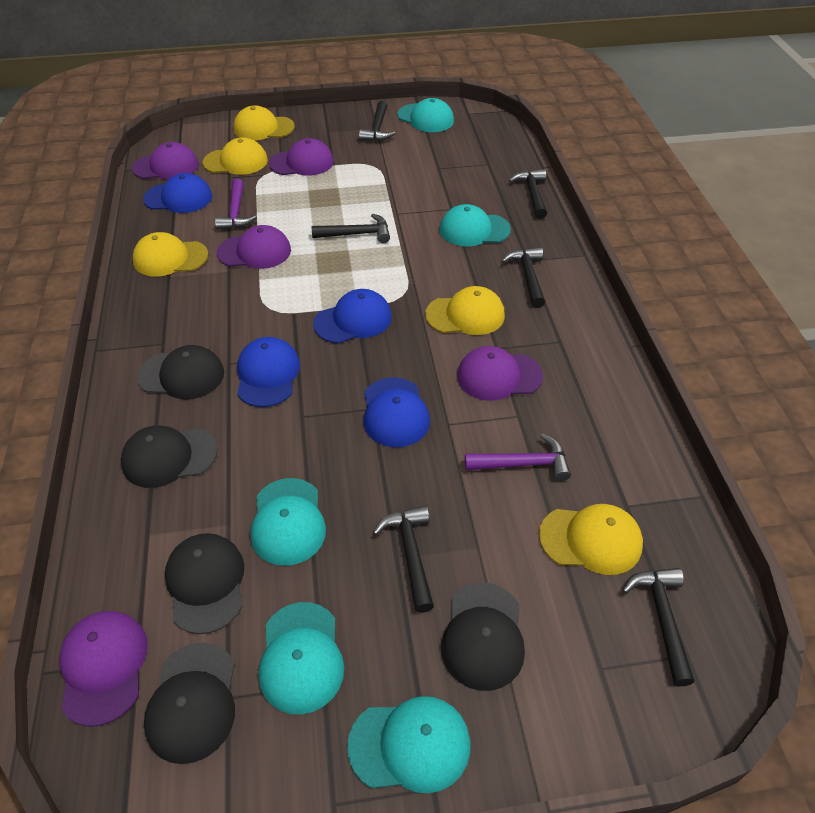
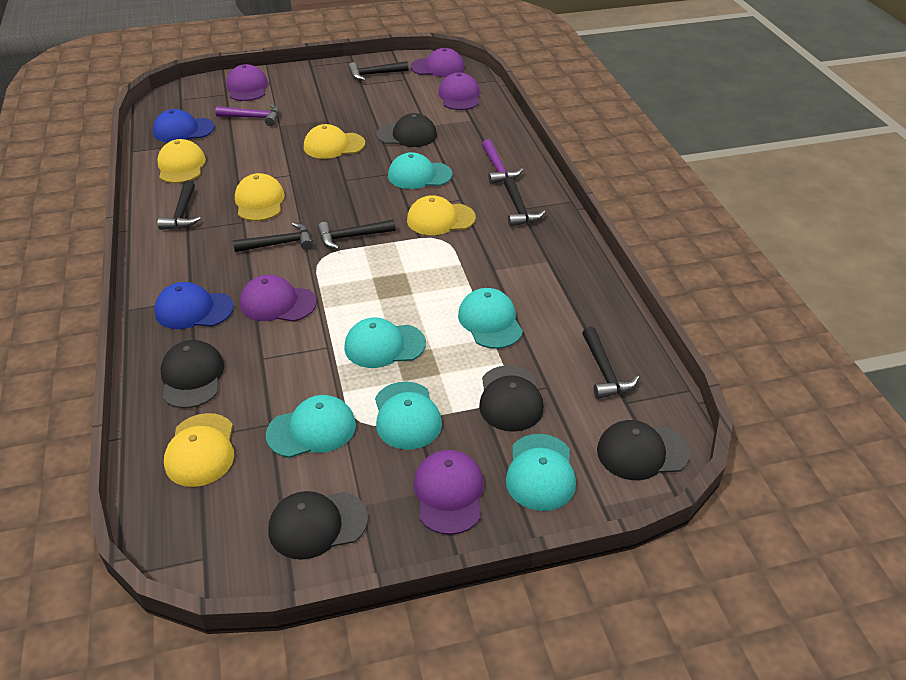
blue cap: [143,173,212,213] [237,337,300,407] [313,289,392,344] [364,377,430,447] = 4 -> [153,109,215,142] [154,282,234,329] = 2
turquoise cap: [251,478,326,566] [259,602,344,714] [347,696,470,793] [397,98,454,132] [440,204,511,246] = 5 -> [266,395,356,458] [344,318,426,368] [375,381,442,450] [388,152,453,189] [458,288,523,349] [506,434,576,511] = 6

